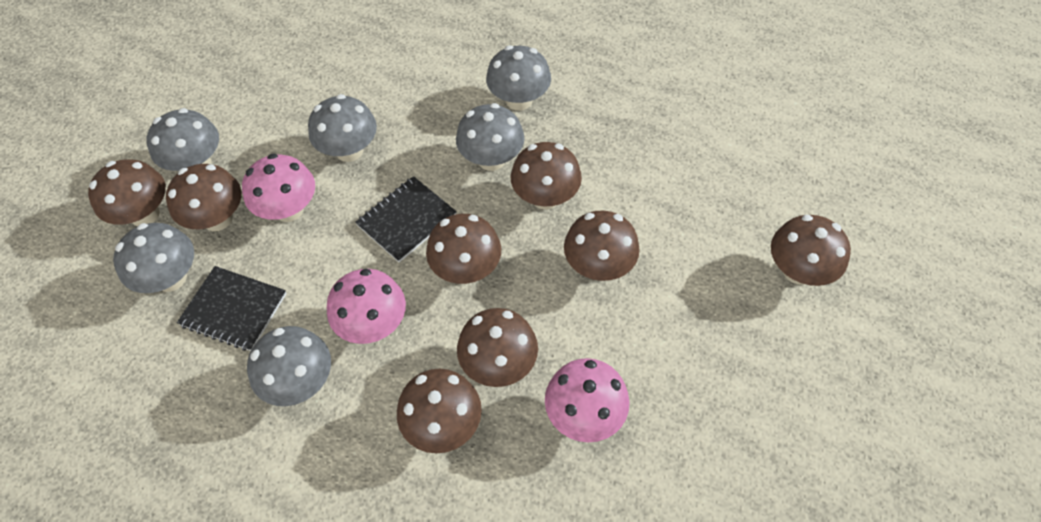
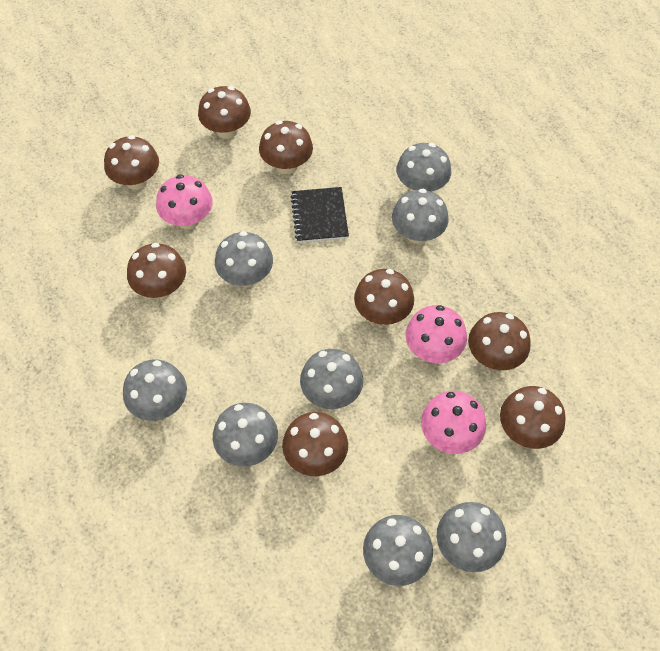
black notebook: [177,266,287,351] [355,176,457,262] = 2 -> [290,187,349,243] = 1
grey mushroom: [113,223,194,293] [147,108,219,171] [247,326,331,406] [308,94,377,162] [456,103,525,171] [486,45,551,111] = 6 -> [123,360,187,421] [213,403,278,467] [215,231,273,287] [300,349,363,409] [363,515,433,586] [392,189,449,244] [397,143,451,192] [437,502,506,572] = 8

